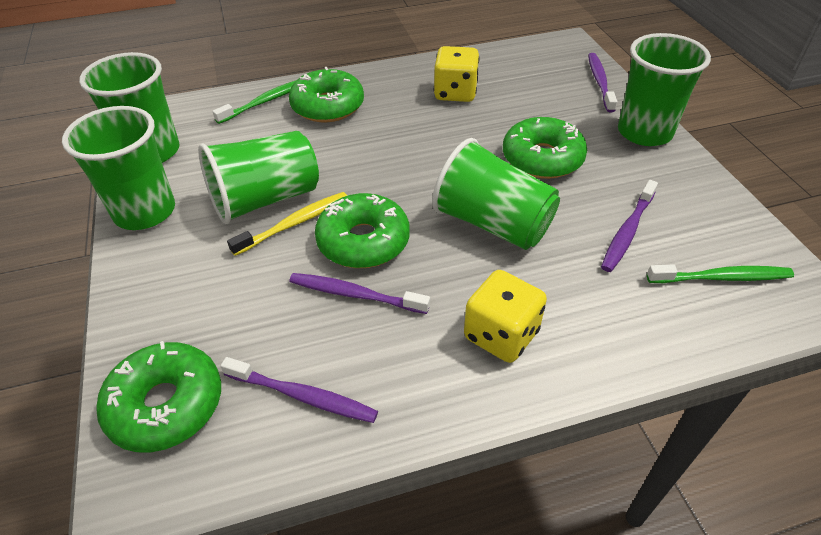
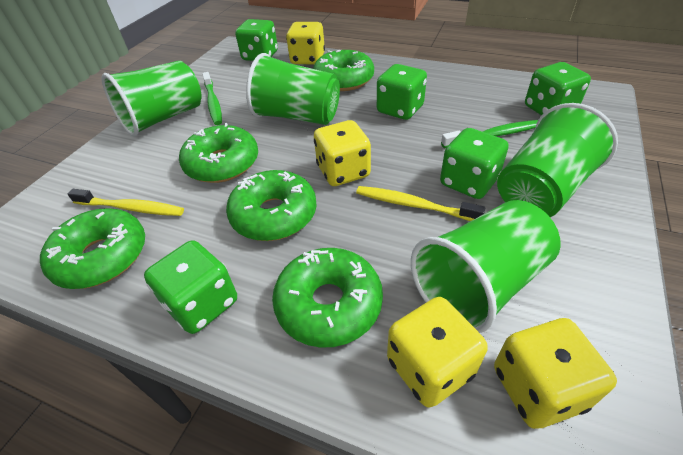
green cup: [62,106,175,230] [79,52,179,163] [198,131,319,224] [432,138,560,250] [618,33,711,146] = 5 -> [101,61,202,136] [246,53,340,125] [411,200,561,333] [497,103,618,217] = 4
green dice: none = 0 -> [144,240,237,334] [235,19,278,61] [377,64,427,120] [440,128,508,199] [525,62,591,115] = 5
green donut: [96,341,221,453] [289,67,364,122] [315,193,410,268] [503,117,587,179] = 4 -> [40,208,145,289] [179,123,258,183] [226,170,317,241] [272,248,383,348] [313,50,374,91] = 5
purple toothbrush: [220,357,378,423] [289,273,430,314] [588,53,617,112] [601,180,658,272] = 4 -> none = 0
yellow dice: [434,46,480,102] [464,270,547,363] = 2 -> [286,22,325,65] [314,120,371,186] [387,297,488,408] [494,318,617,429] = 4
yellow toothbrush: [227,192,347,256] = 1 -> [67,189,184,216] [356,186,485,221] = 2

